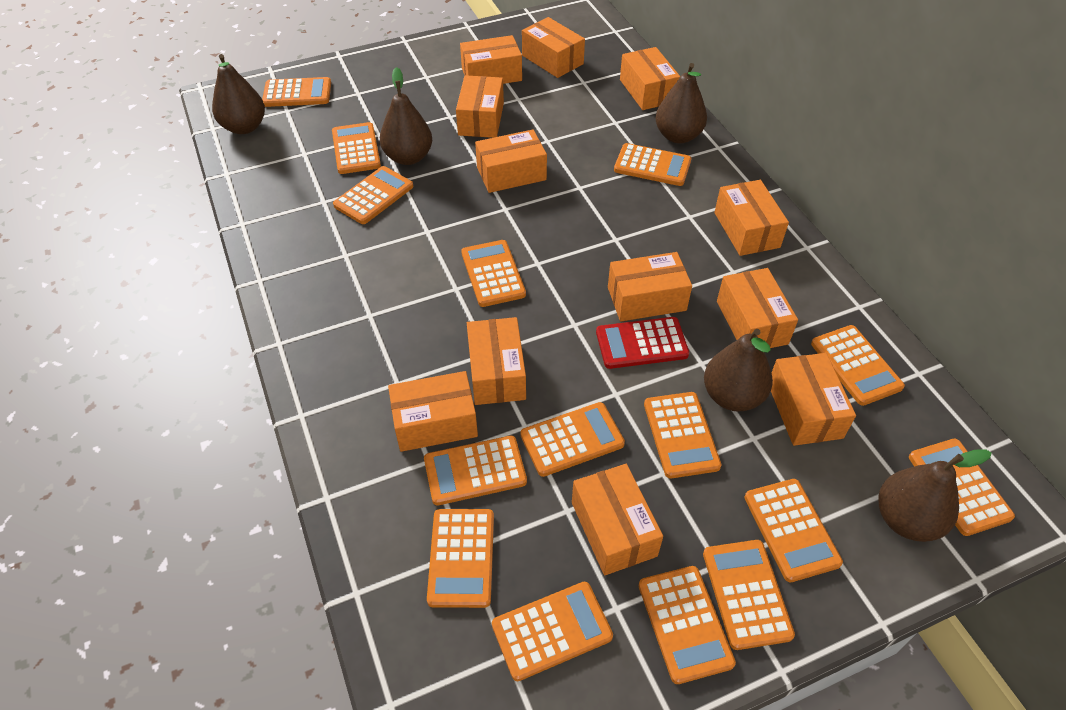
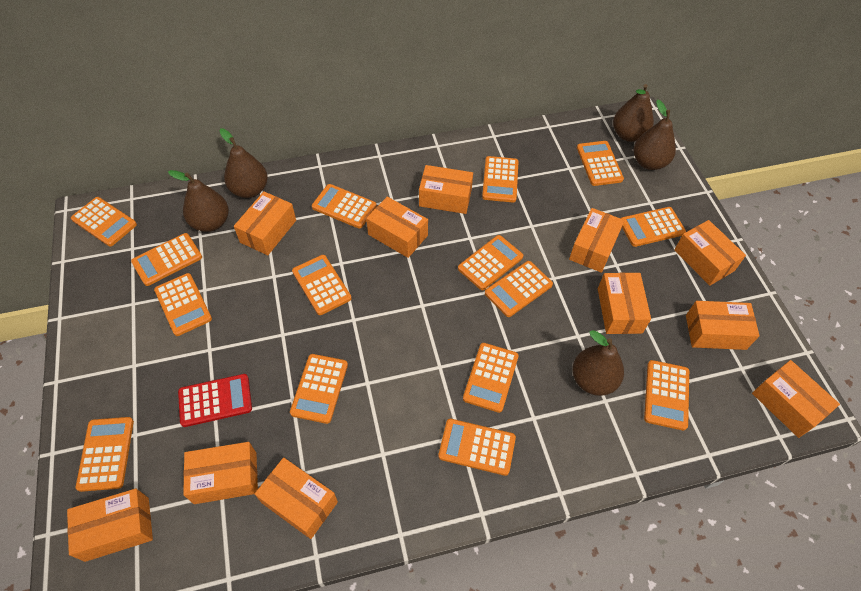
orange box: [388,371,478,452] [456,75,504,138] [460,35,522,84] [467,317,526,405] [475,129,547,193] [522,17,585,78] [572,464,663,576] [608,252,692,322] [620,47,680,110] [714,180,789,256] [717,268,798,348] [771,353,856,446] = 12 -> [67,489,153,562] [183,442,258,504] [234,191,296,255] [255,457,338,539] [366,197,428,258] [419,165,473,214] [569,208,625,273] [598,273,651,334] [674,220,746,286] [686,301,760,350] [752,360,840,438] = 11

